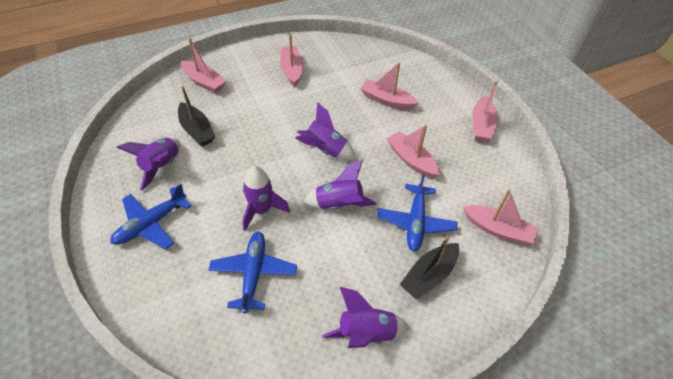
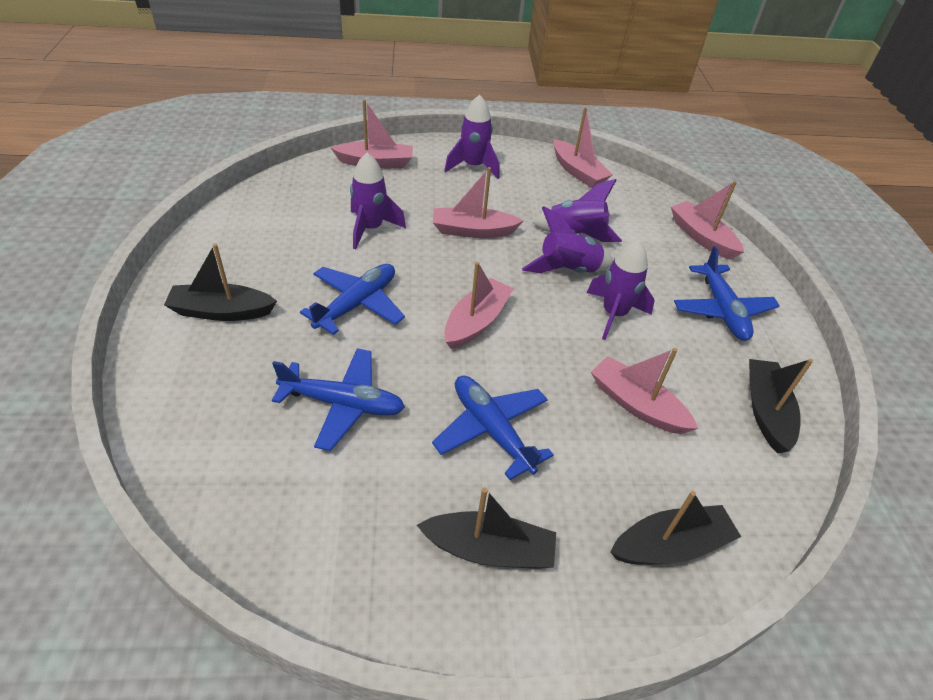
black boat: [178,86,215,147] [399,235,459,300] = 2 -> [164,243,277,321] [417,488,556,569] [611,491,741,565] [749,359,813,453] = 4
blue plane: [110,184,192,250] [208,232,297,314] [377,174,457,252] = 3 -> [272,348,405,451] [300,264,405,335] [432,376,554,480] [674,246,780,341] = 4

